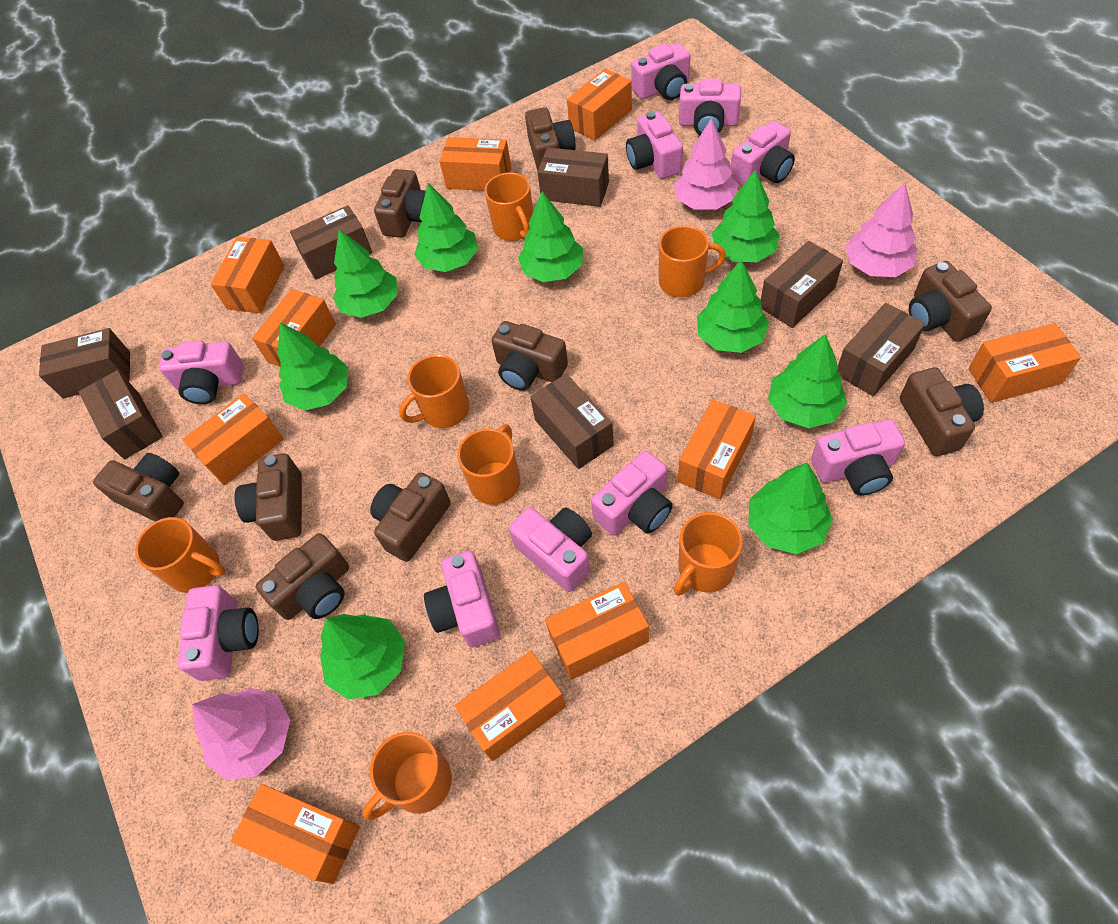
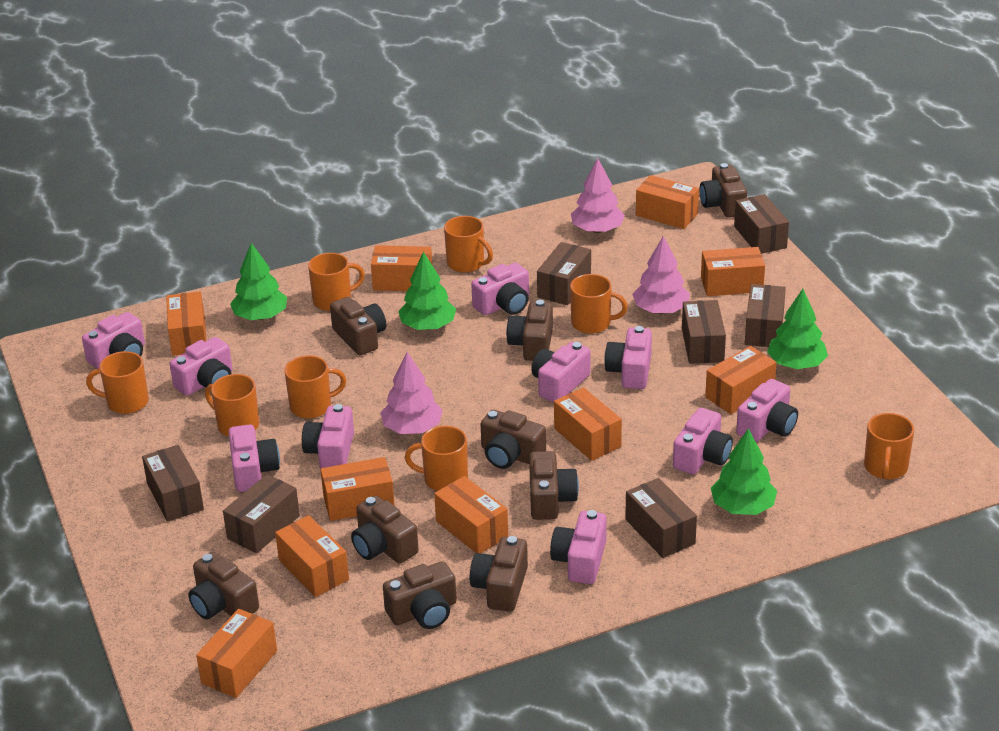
green tree: [278,322,348,411] [320,614,405,700] [333,229,398,318] [414,183,478,272] [518,191,583,282] [697,259,769,353] [712,170,780,262] [748,463,833,554] [768,334,847,428] = 9 -> [230,243,287,320] [398,252,456,330] [711,428,777,515] [767,289,828,369] = 4
orange mug: [135,517,225,593] [363,732,452,820] [399,354,469,428] [457,424,520,505] [484,172,533,241] [659,225,726,298] [674,512,743,596] = 7 -> [86,351,149,414] [205,374,259,437] [284,355,346,418] [308,253,365,311] [405,426,468,491] [444,216,493,273] [570,274,628,334] [864,413,914,479] = 8

